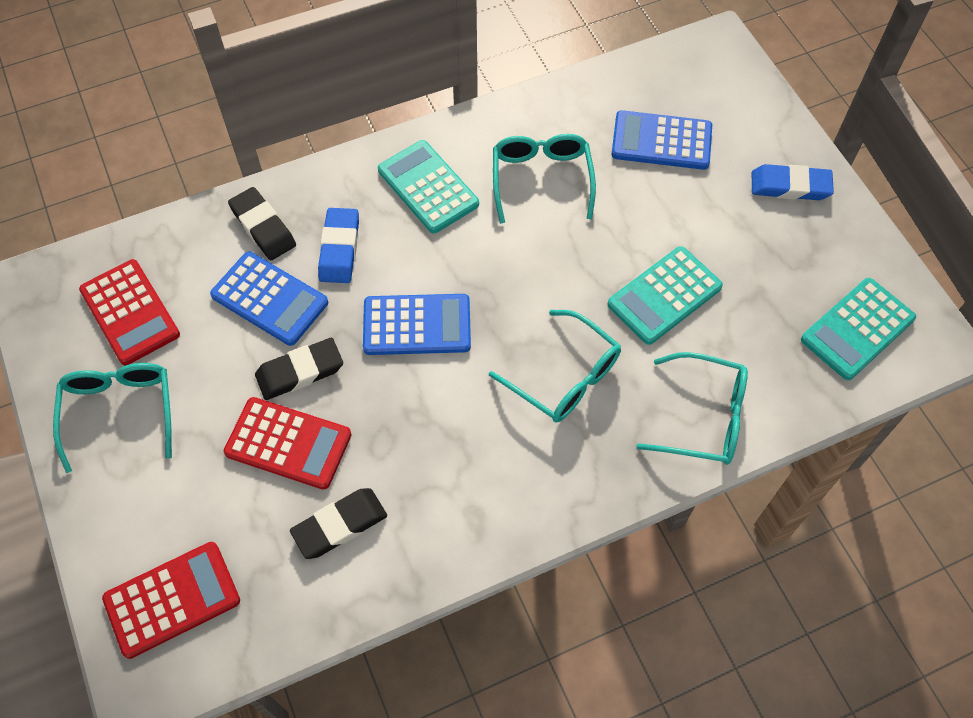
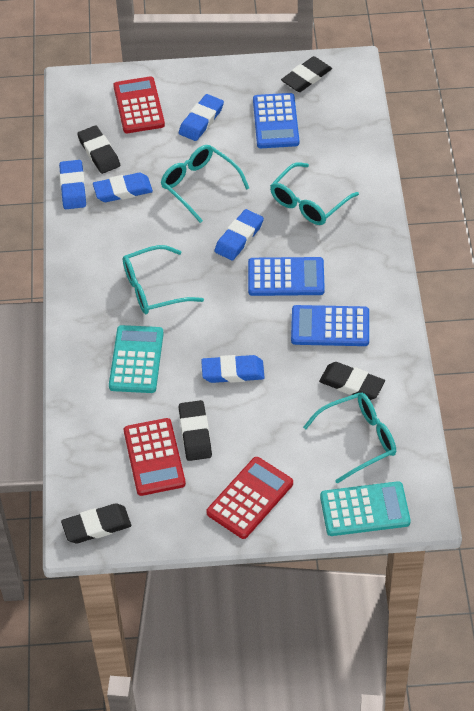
black eraser: [228,187,296,260] [255,338,343,400] [290,488,387,559] = 3 -> [61,504,131,543] [77,125,120,174] [179,400,212,461] [281,56,332,92] [319,362,385,400] = 5
blue eraser: [318,208,359,283] [752,164,834,200] = 2 -> [59,160,86,209] [93,173,153,202] [179,94,224,141] [201,355,265,383] [214,209,264,261] = 5
turquoise calculator: [378,140,479,234] [607,246,723,345] [801,278,916,380] = 3 -> [109,325,164,393] [320,481,411,536] = 2

